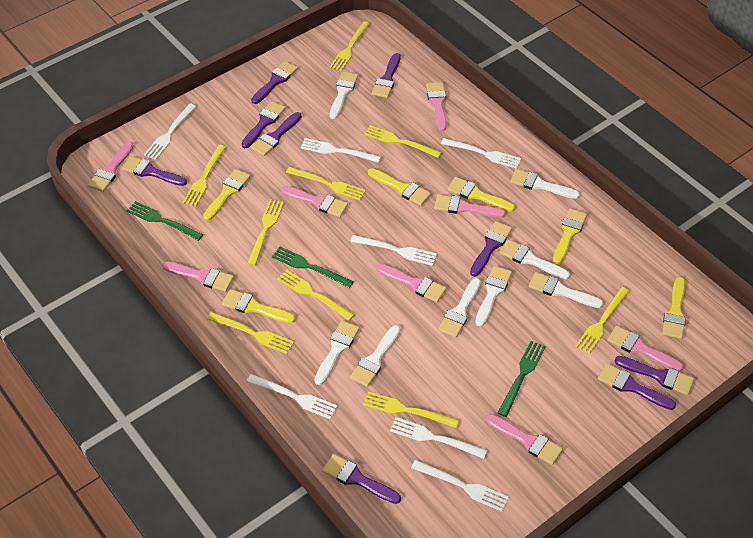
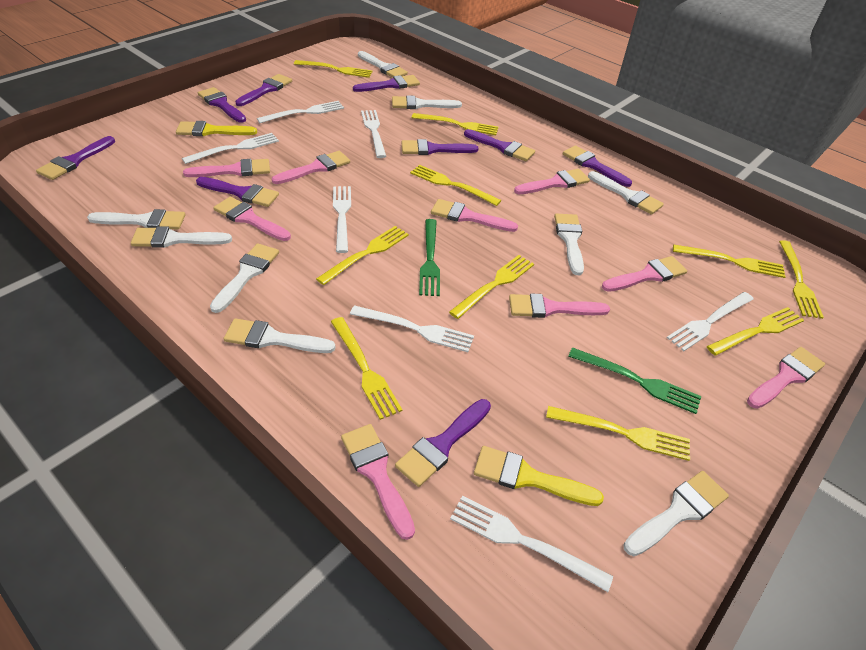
green fork: [127,201,203,241] [272,247,354,288] [497,341,546,417] = 3 -> [419,219,440,296] [568,347,701,414] = 2
pink brush: [88,142,134,192] [162,262,234,292] [281,186,348,217] [376,264,446,302] [426,82,446,131] [434,194,506,218] [486,414,563,465] [607,326,683,371] = 8 -> [183,159,270,177] [213,197,291,241] [272,151,350,184] [341,424,415,540] [431,199,518,232] [509,293,610,318] [514,169,590,194] [602,256,687,292] [747,347,825,409] = 9
white brush: [314,321,360,385] [330,71,358,119] [350,325,400,387] [438,278,481,337] [475,266,512,326] [499,239,570,280] [510,169,580,199] [529,272,603,308] = 8 -> [87,209,185,229] [131,226,232,248] [210,243,279,313] [224,319,336,353] [358,51,408,78] [392,95,462,109] [554,214,584,275] [588,171,664,215] [623,471,729,556] = 9
yellow brush: [203,169,250,221] [222,289,295,323] [368,168,431,206] [447,177,515,212] [553,208,587,264] [662,277,686,339] = 6 -> [176,121,257,136] [474,446,604,506] = 2
yellow fork: [182,145,226,207] [207,312,294,354] [247,199,284,266] [277,270,355,321] [286,167,366,201] [329,21,370,71] [363,391,459,428] [364,125,442,158] [575,287,629,355] = 9 -> [294,60,373,78] [316,226,409,285] [331,317,402,420] [410,165,501,206] [412,113,498,135] [449,255,534,319] [546,406,690,461] [673,244,786,278] [707,307,804,356] [779,240,824,319] = 10

